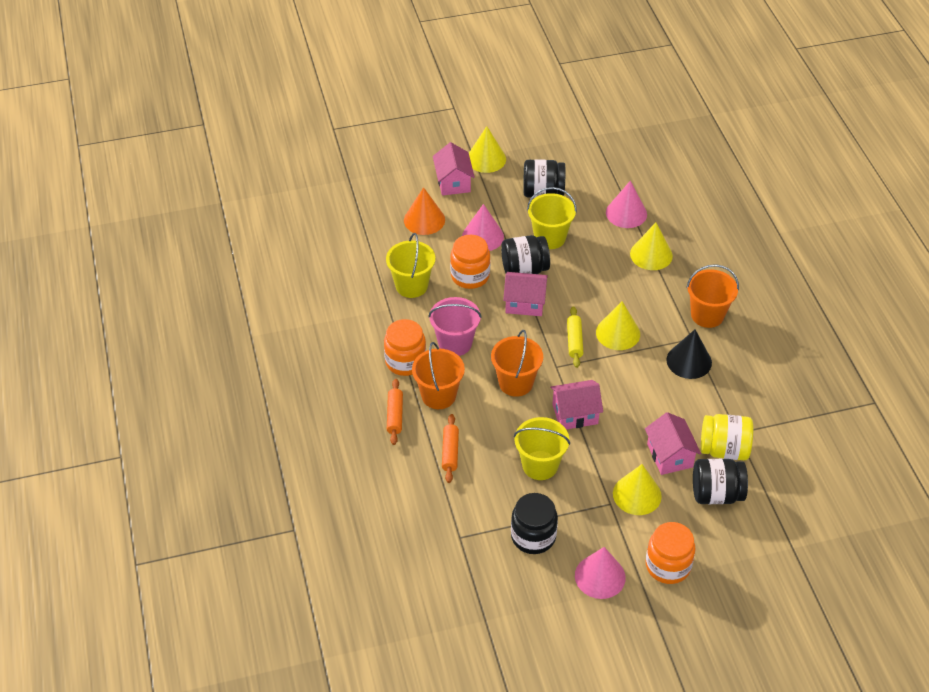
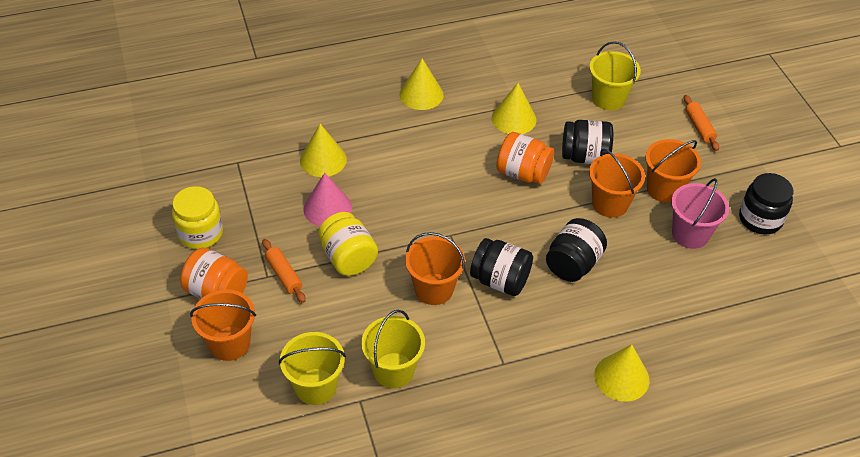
black cone: [666,330,712,379] = 1 -> none = 0
orange bucket: [412,342,465,409] [491,330,543,397] [686,264,739,328] = 3 -> [190,289,256,361] [405,232,465,305] [589,149,645,218] [645,139,701,203] = 4
orange cone: [404,187,445,235] = 1 -> none = 0
orange jar: [384,319,426,376] [450,235,490,289] [646,522,696,584] = 3 -> [180,248,248,299] [496,132,554,184] = 2
pink cone: [462,204,504,251] [575,547,626,599] [606,181,647,228] = 3 -> [303,173,352,226] = 1
pink house: [433,142,475,196] [503,272,548,316] [550,380,603,429] [645,412,701,475] = 4 -> none = 0
yellow jar: [701,414,753,460] = 1 -> [172,186,223,249] [318,212,378,276] = 2
yellow rolling pin: [567,307,583,368] = 1 -> none = 0

